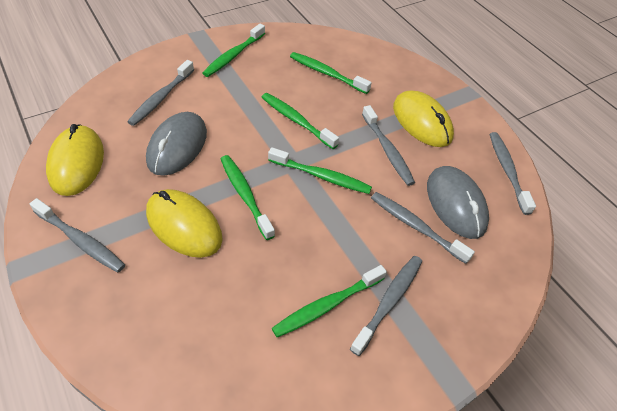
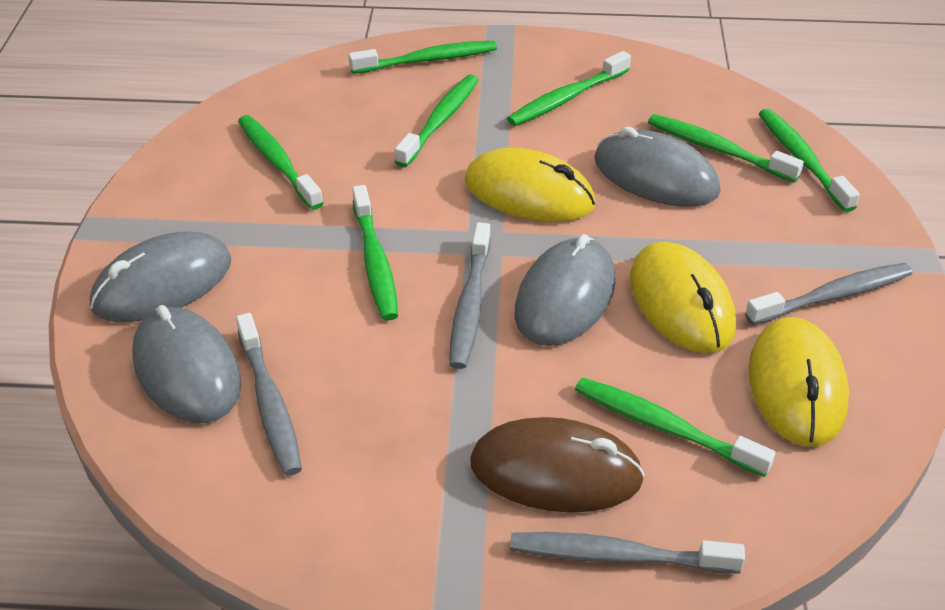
brown mouse: none = 0 -> [470,417,645,513] = 1
green toothbrush: [202,24,265,77] [221,155,275,240] [262,93,339,149] [268,147,372,194] [272,265,387,338] [290,52,372,94] = 6 -> [238,115,323,210] [349,41,497,74] [352,185,398,321] [395,75,479,167] [507,51,631,126] [575,377,775,477] [648,114,804,182] [759,109,860,212] = 8
grey mouse: [146,112,207,176] [427,166,489,239] = 2 -> [90,232,231,322] [132,305,241,423] [515,234,615,346] [594,127,720,207] = 4
grey toothbrush: [30,198,125,273] [127,60,194,126] [350,256,422,356] [362,105,415,186] [371,192,475,264] [490,132,536,215] = 6 -> [236,313,302,476] [449,222,491,369] [510,532,745,574] [745,263,912,325] = 4

